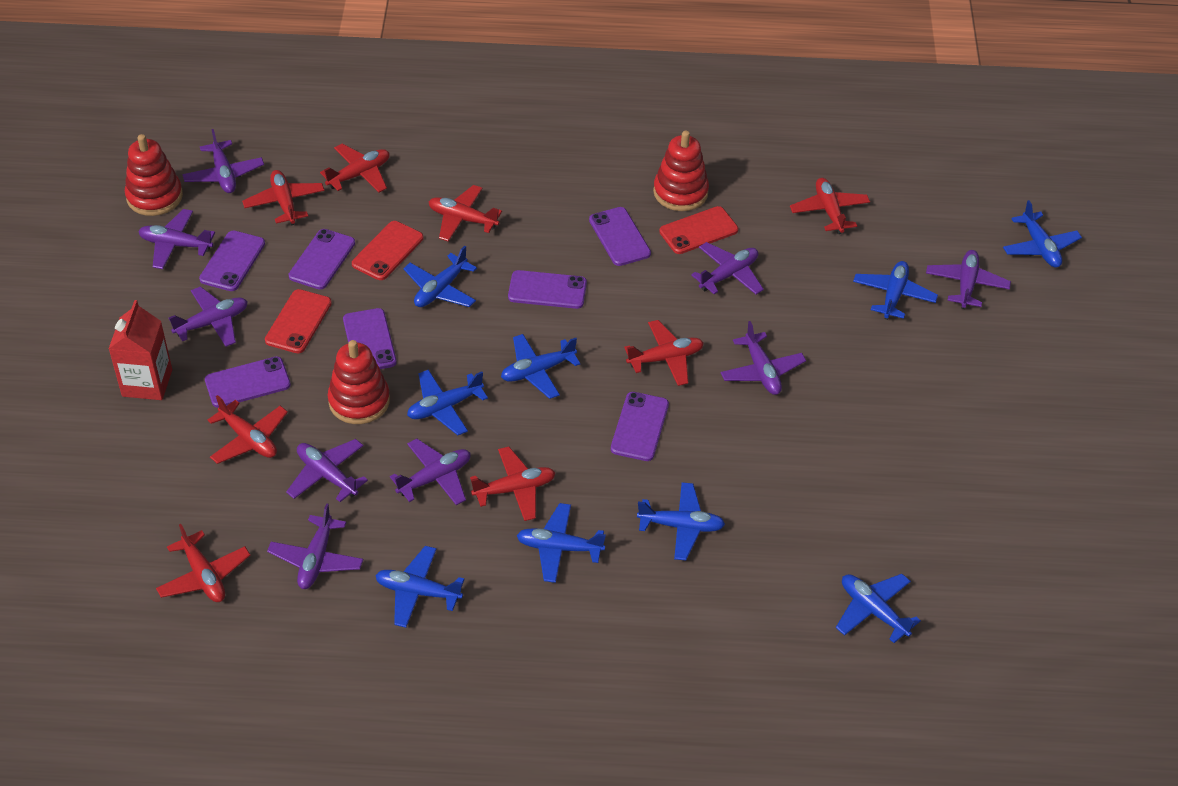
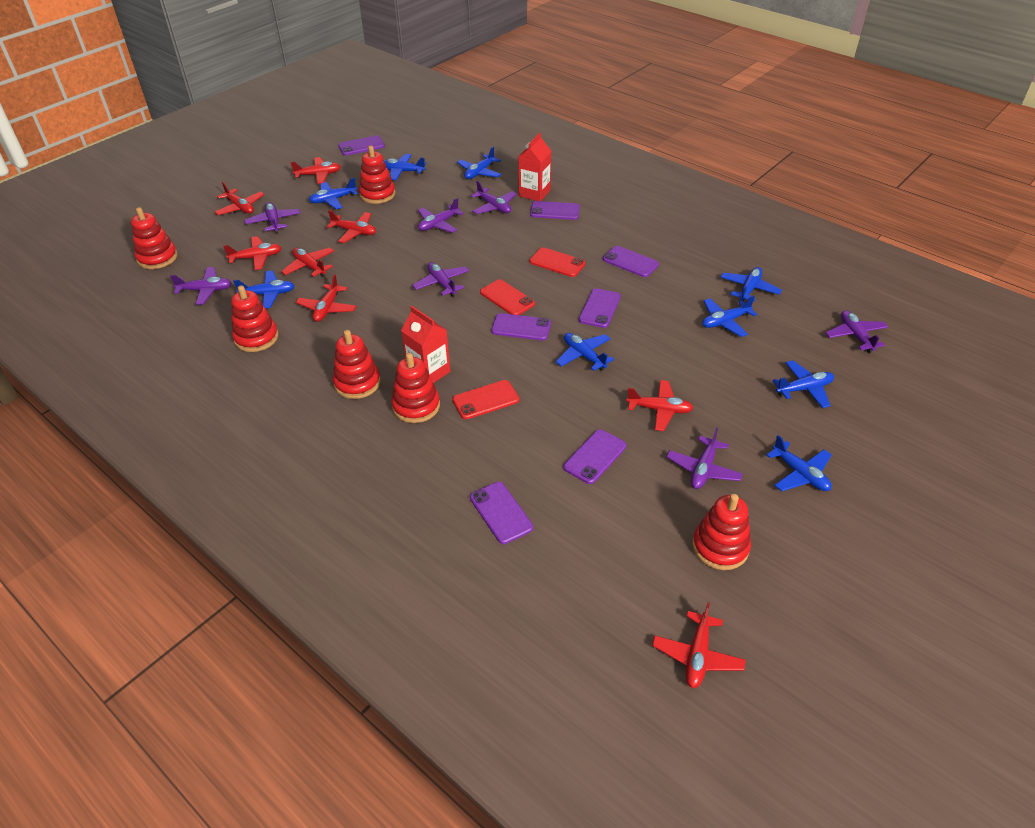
purple plane: [138,209,215,269] [168,286,248,347] [182,129,264,193] [267,503,363,589] [286,439,368,502] [390,439,470,505] [691,242,764,295] [721,321,806,395] [926,250,1011,309] = 9 -> [170,267,232,305] [244,202,300,234] [412,262,469,297] [418,198,464,233] [471,181,517,214] [666,428,743,489] [825,310,888,353] = 7
red carton: [109,300,172,400] = 1 -> [401,306,450,383] [518,133,551,201] = 2
red stacking toy: [125,134,183,216] [328,340,390,424] [653,131,709,211] = 3 -> [131,207,177,269] [231,285,278,352] [333,330,381,399] [359,146,395,204] [391,353,440,423] [692,494,751,570] = 6

